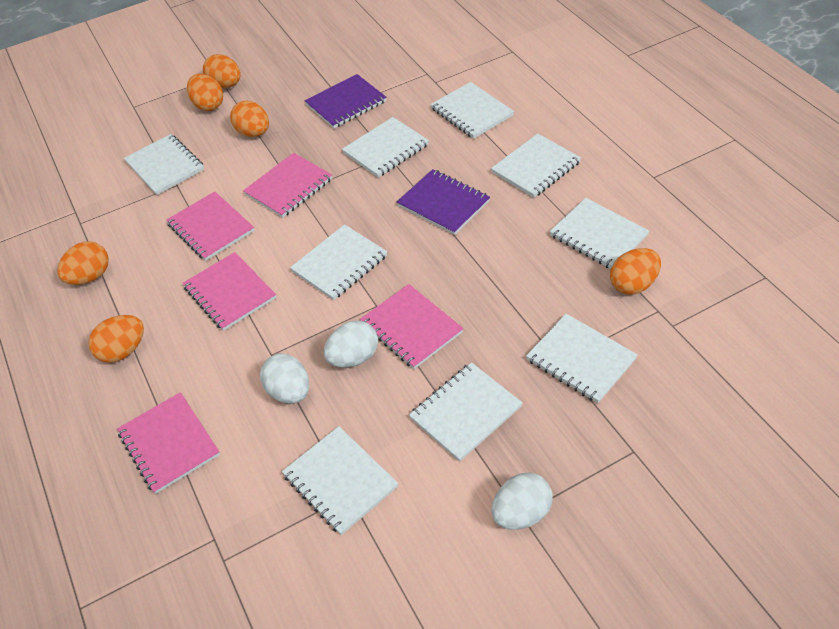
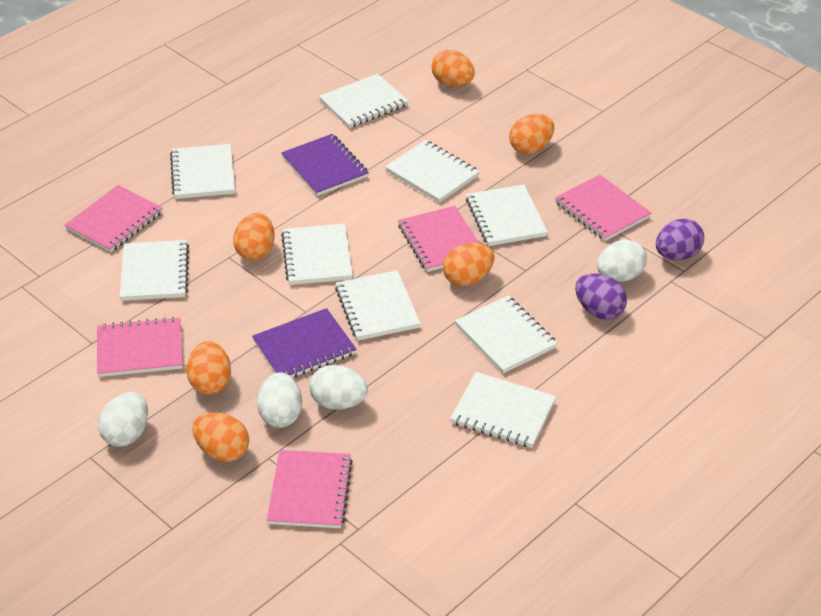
purple egg: none = 0 -> [575,273,627,320] [656,219,704,260] = 2
white egg: [260,354,309,404] [324,321,378,368] [492,473,553,530] = 3 -> [98,392,148,447] [257,372,302,428] [309,365,368,410] [597,239,647,282] = 4

